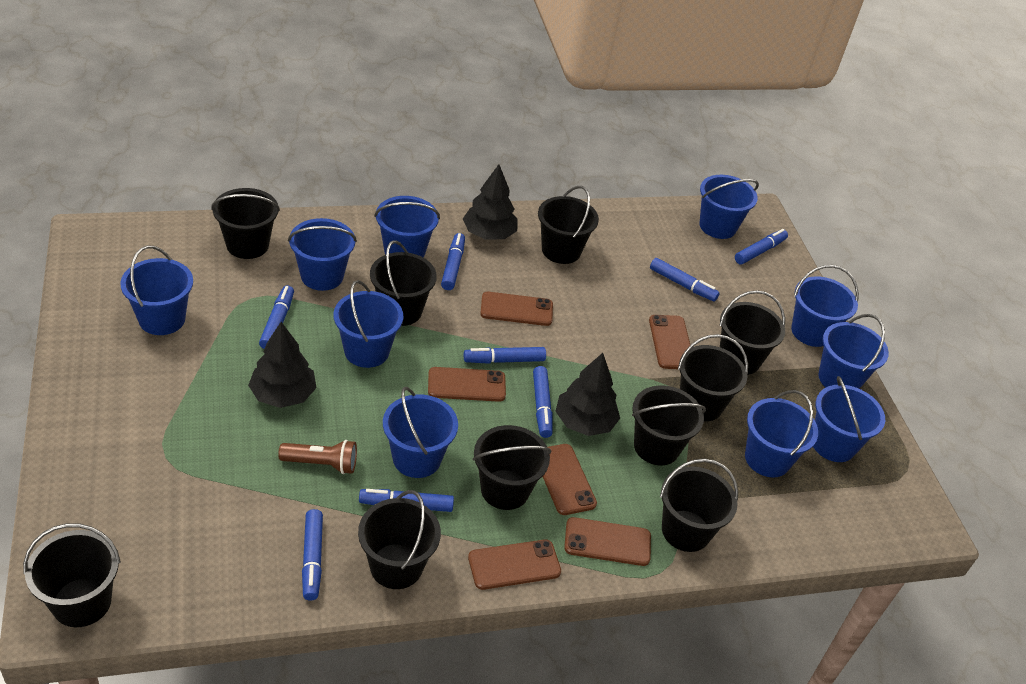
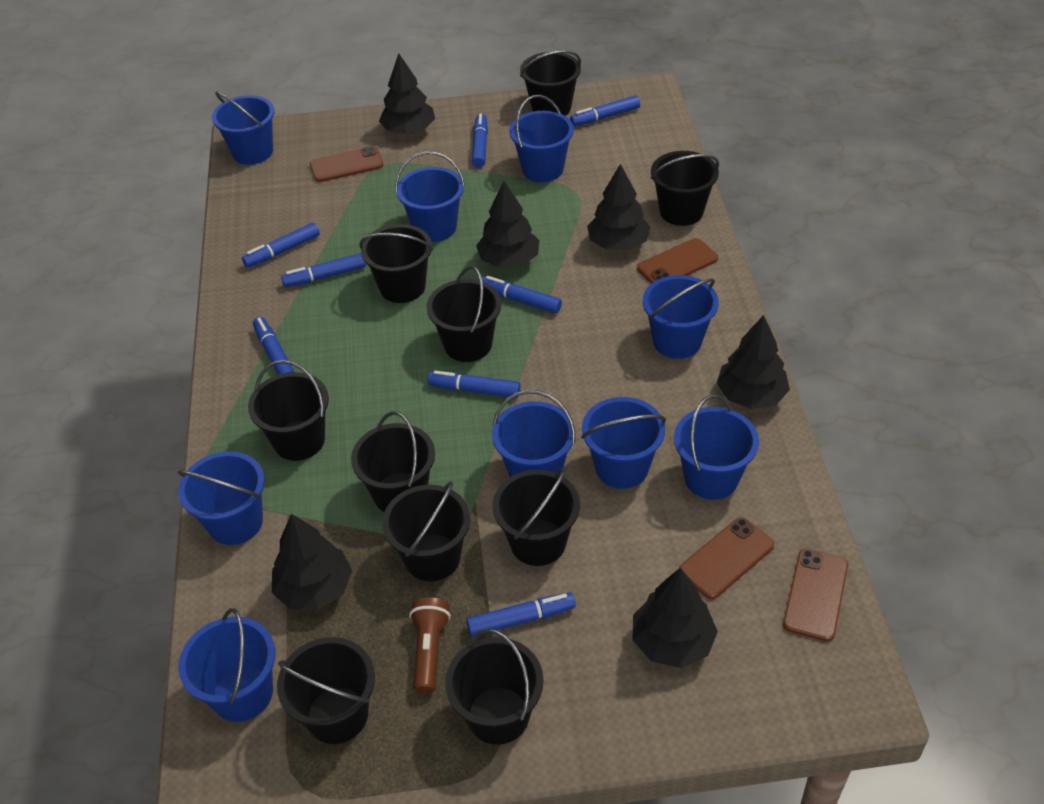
black tree: [248,322,317,408] [463,164,518,240] [556,353,620,436] = 3 -> [272,514,352,610] [379,54,435,134] [476,181,539,268] [587,164,651,250] [632,568,718,668] [717,315,790,409] = 6
blue bucket: [120,246,193,335] [288,218,357,291] [333,280,404,368] [374,196,440,258] [383,387,458,478] [699,175,759,239] [745,390,818,477] [791,265,859,347] [813,376,885,462] [818,314,889,389] = 10 -> [177,451,264,545] [178,608,275,722] [212,91,274,165] [395,151,465,242] [492,390,575,477] [510,95,574,182] [581,397,666,489] [643,275,719,359] [674,395,759,500] = 9
brown phone: [428,367,506,402] [468,539,561,590] [480,292,553,326] [542,444,597,515] [564,517,651,566] [649,315,690,369] = 6 -> [310,146,383,182] [637,238,718,284] [679,517,774,599] [783,549,848,642] = 4

